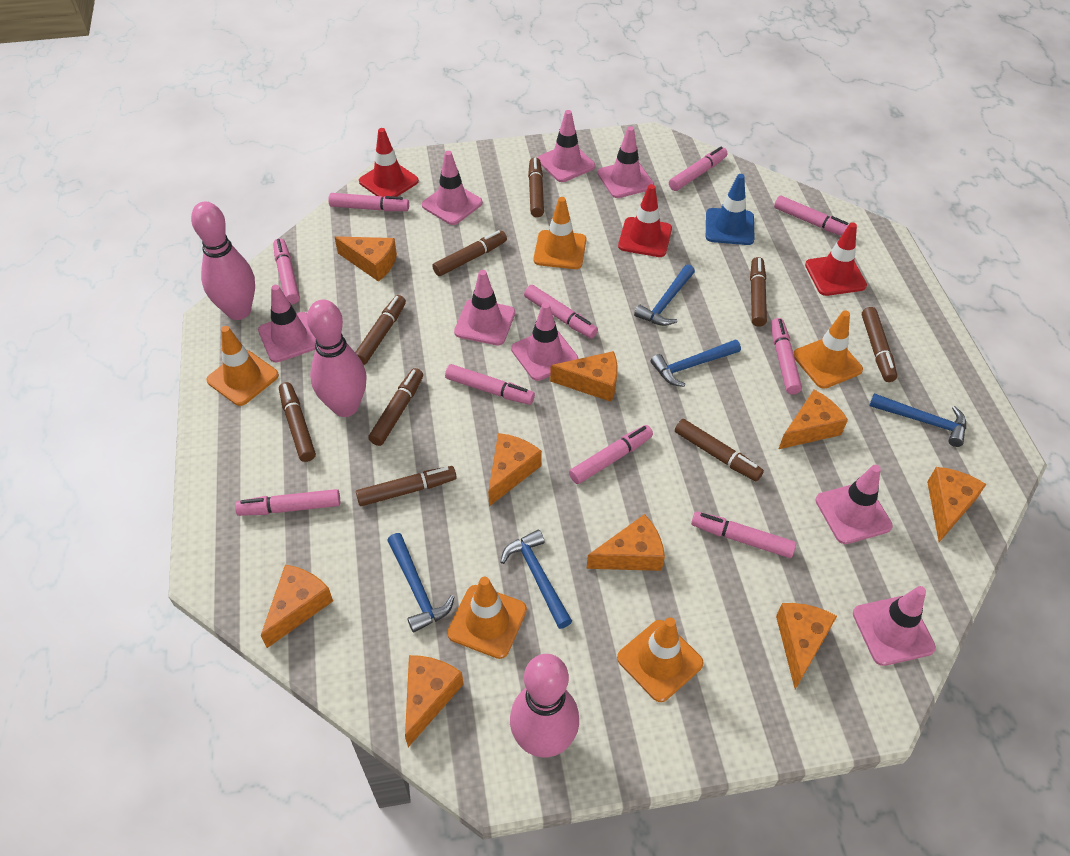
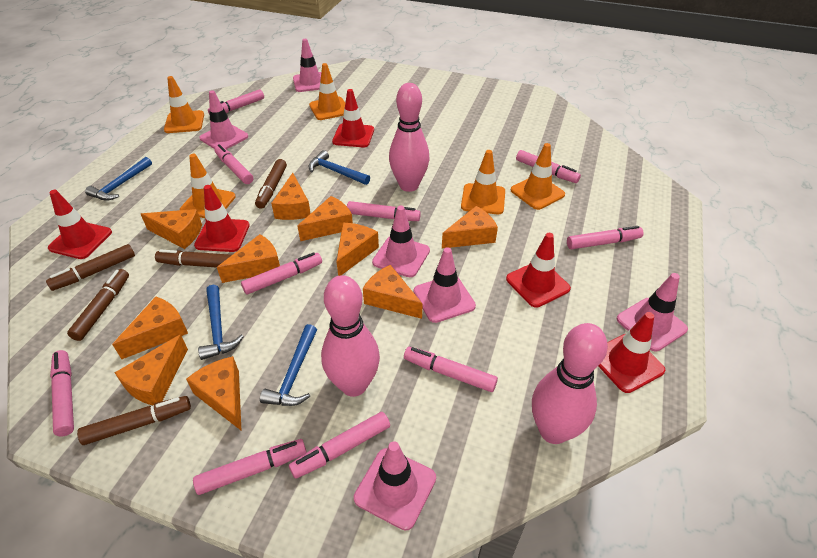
blue hammer: [387,533,455,633] [500,530,572,629] [634,264,695,326] [651,339,741,387] [869,393,966,447] = 5 -> [85,157,152,201] [198,285,244,360] [260,324,317,406] [308,150,370,185] = 4
blue traffic cone: [706,174,755,245] = 1 -> none = 0
brown marker: [279,382,316,462] [355,295,406,365] [356,466,456,506] [368,368,423,446] [432,230,507,276] [528,157,544,217] [675,419,764,482] [750,257,767,327] [862,307,897,382] = 9 -> [46,244,135,291] [67,269,129,341] [77,396,191,445] [155,249,232,267] [255,159,287,209] = 5
orange cheese: [261,565,333,648] [335,236,397,282] [405,655,464,747] [488,433,542,506] [550,351,617,402] [586,514,665,571] [776,603,837,690] [779,390,848,449] [927,467,986,542] = 9 -> [112,297,188,359] [114,334,188,405] [141,209,202,249] [186,356,242,431] [217,234,280,283] [271,173,311,220] [298,196,353,241] [337,223,379,276] [363,265,423,319] [442,206,498,248] = 10
pink traffic cone: [258,285,316,362] [422,151,483,225] [454,270,515,345] [511,302,579,381] [538,110,595,182] [597,126,654,198] [815,465,893,544] [853,586,936,666] = 8 -> [199,90,248,149] [293,39,321,92] [354,441,436,530] [372,206,430,277] [414,247,476,323] [617,273,688,351] = 6
red traffic cone: [359,128,419,197] [618,184,672,257] [805,222,867,296] = 3 -> [48,190,112,259] [194,185,250,252] [332,89,374,147] [506,233,571,307] [598,312,665,393] = 5

